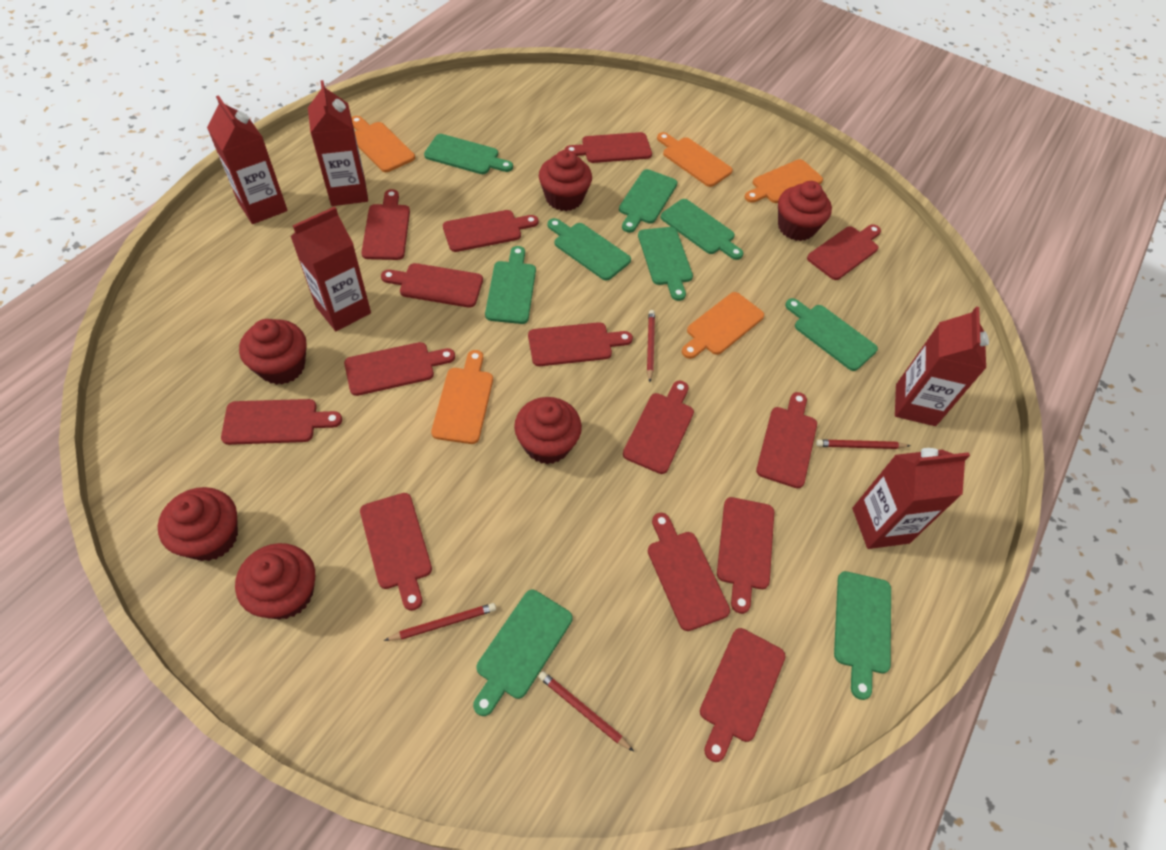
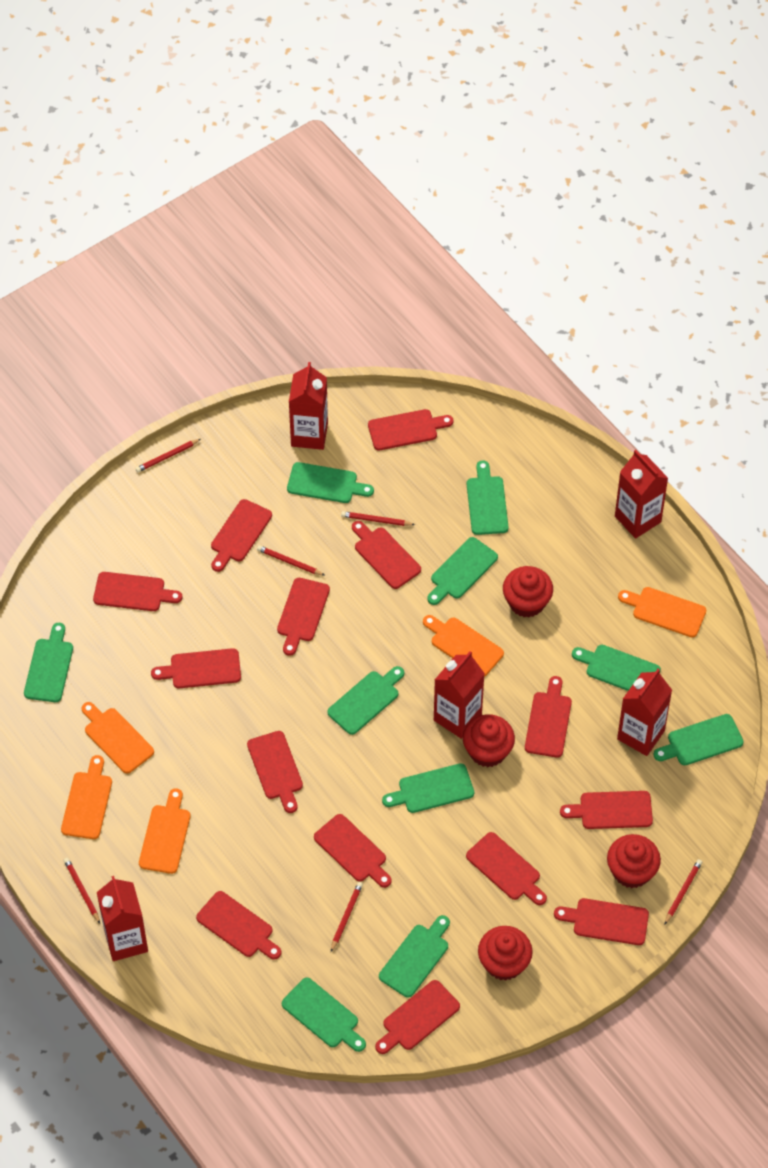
green cutting board: [424,134,513,174] [473,590,573,716] [485,246,536,324] [548,218,631,281] [619,169,678,233] [638,227,693,301] [660,199,743,260] [785,298,878,371] [834,571,891,700] = 9 -> [24,623,73,702] [282,977,366,1052] [287,462,374,503] [327,666,404,735] [379,915,450,998] [382,763,474,813] [427,537,498,605] [467,460,509,535] [572,645,661,691] [653,714,744,765] = 10
red cupcake: [158,487,238,561] [235,543,316,619] [239,319,307,385] [514,397,582,464] [539,150,592,211] [778,181,832,241] = 6 -> [463,714,515,767] [478,926,533,981] [503,566,553,618] [607,834,661,888] = 4
red pencil: [384,603,496,641] [538,671,634,751] [647,310,655,382] [816,439,910,449] = 4 -> [63,858,100,923] [135,439,201,472] [257,545,325,576] [331,882,363,952] [341,511,415,526] [664,859,702,925] = 6

